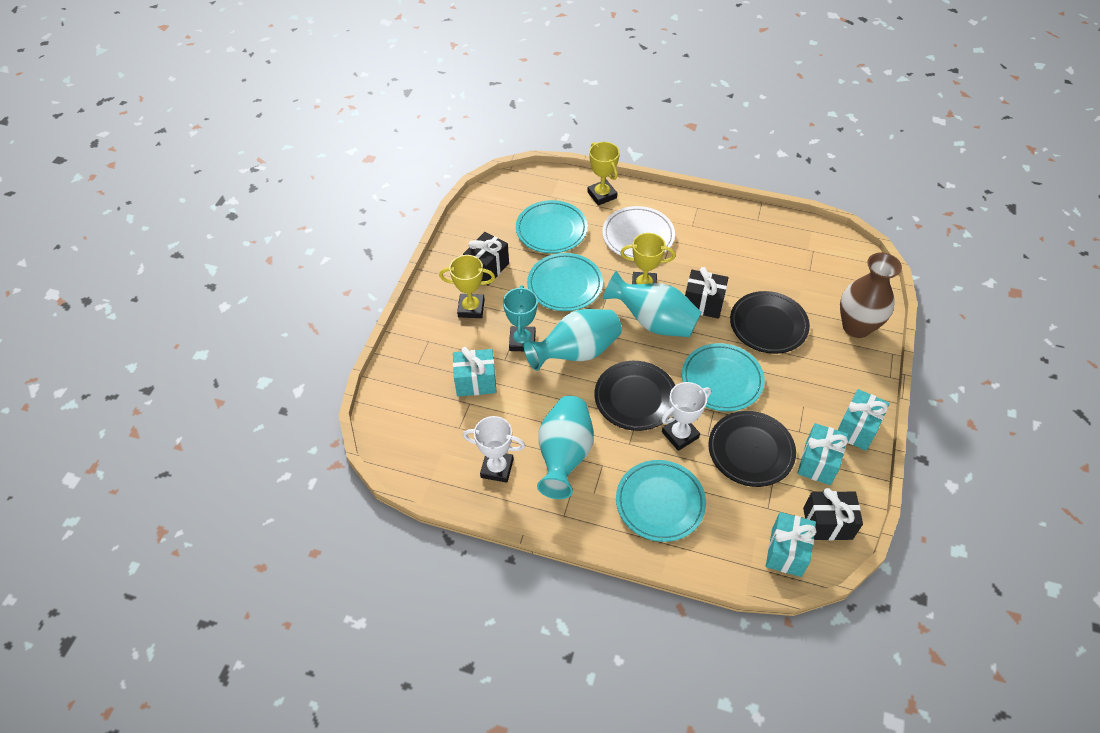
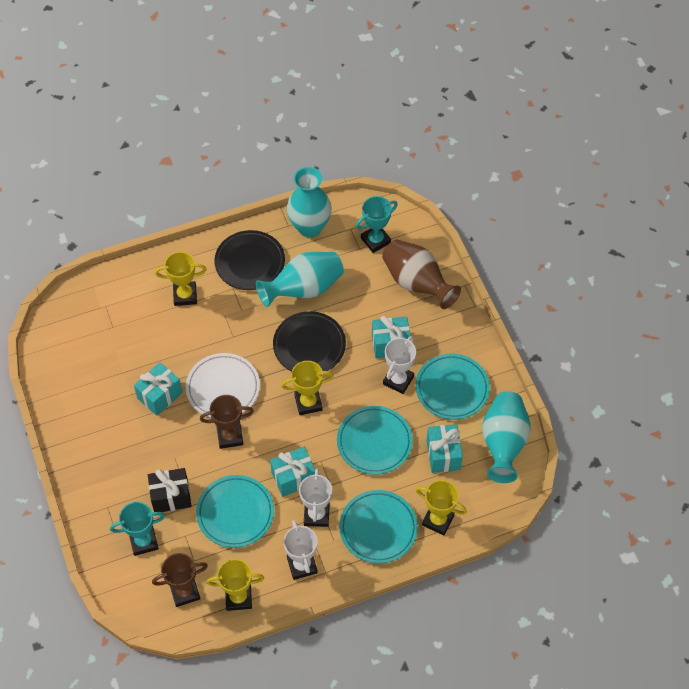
black gift: [463,232,509,286] [685,267,728,319] [803,488,863,540] = 3 -> [148,468,192,512] = 1
black plate: [594,361,675,431] [708,411,796,487] [730,291,810,354] = 3 -> [214,230,285,290] [273,311,346,371] = 2
brown trophy: none = 0 -> [152,553,208,607] [200,395,254,449] = 2
turquoise trophy: [503,285,538,351] = 1 -> [110,502,165,556] [356,196,398,253] = 2
white trophy: [463,416,525,483] [662,382,711,451] = 2 -> [283,520,317,580] [299,469,332,527] [383,336,416,394] = 3
yellow trophy: [439,255,495,318] [587,142,620,206] [620,233,676,284] = 3 -> [155,252,207,306] [207,559,264,611] [281,361,334,415] [416,480,467,535] = 4

